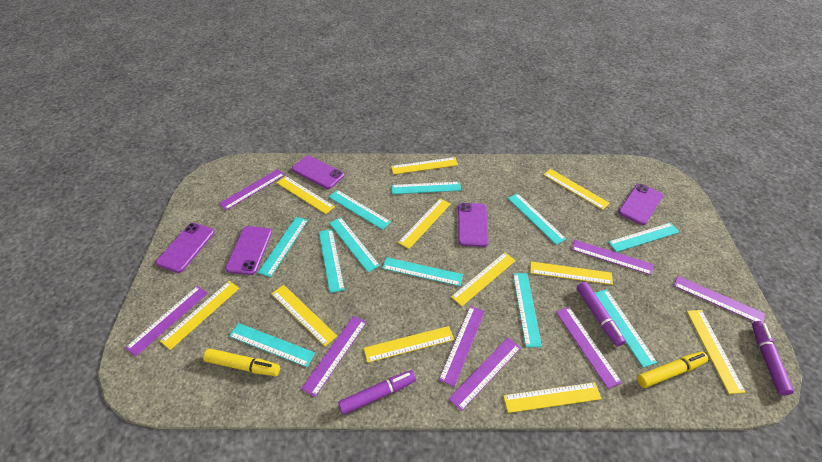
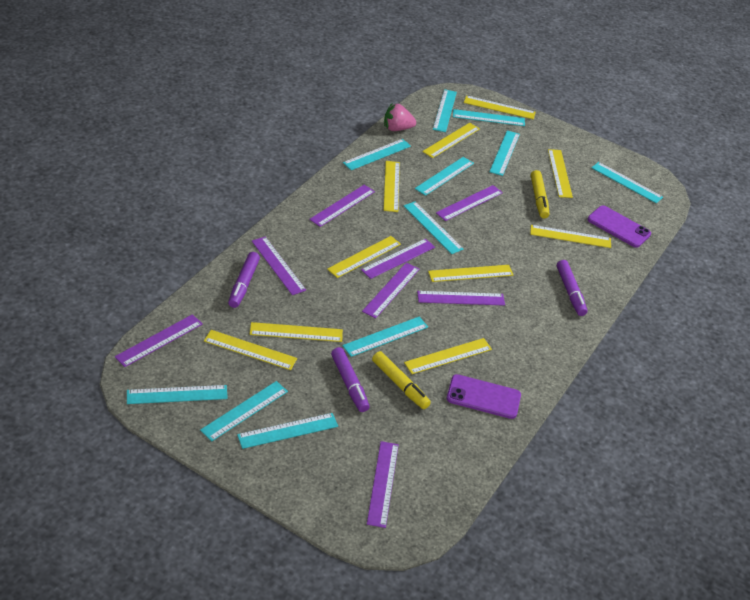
pink strawberry: none = 0 -> [384,103,416,131] = 1
purple phone: [156,223,214,273] [225,226,272,275] [292,156,344,189] [458,203,488,247] [618,184,663,225] = 5 -> [447,374,521,419] [587,206,651,248] = 2
yellow ruler: [160,281,239,350] [271,285,337,346] [277,176,335,214] [364,326,454,363] [391,157,458,175] [398,198,451,249] [451,252,516,306] [503,382,602,413] [530,262,613,285] [543,169,609,210] [687,310,746,394] = 11 -> [204,330,297,370] [250,322,343,342] [327,236,401,278] [384,161,400,212] [404,338,492,374] [422,123,480,158] [428,265,513,282] [464,96,536,119] [530,225,611,248] [548,149,573,198] = 10

